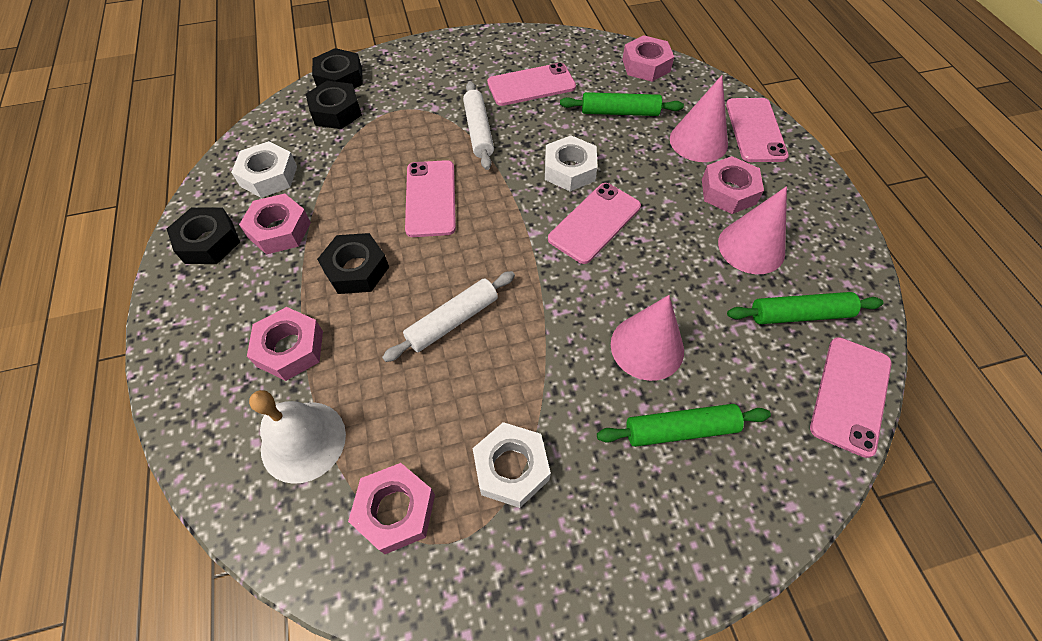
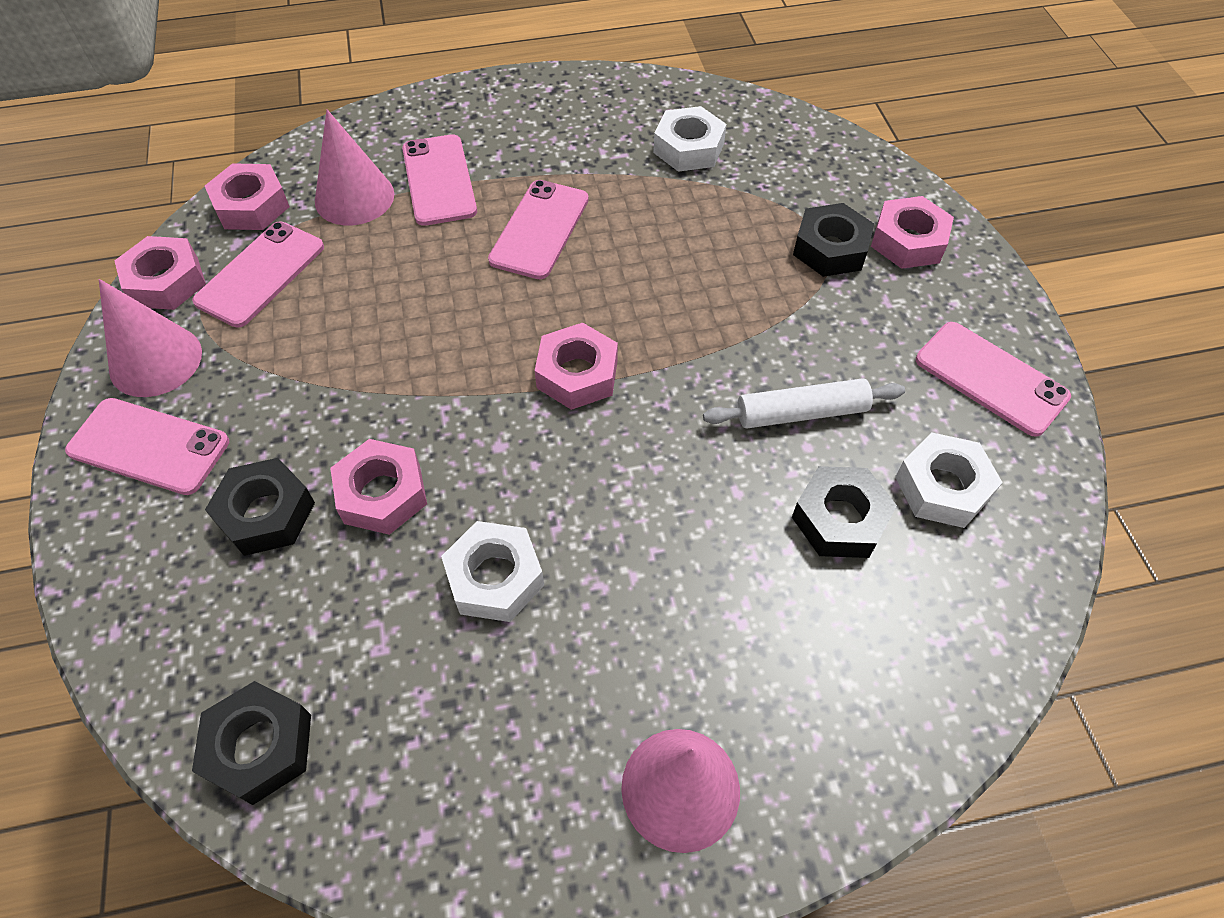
green rolling pin: [560,92,684,116] [597,404,771,447] [727,292,883,324] = 3 -> none = 0
white bell: [249,390,346,484] = 1 -> none = 0
white rolling pin: [382,271,515,362] [463,81,494,170] = 2 -> [703,378,905,428] = 1

